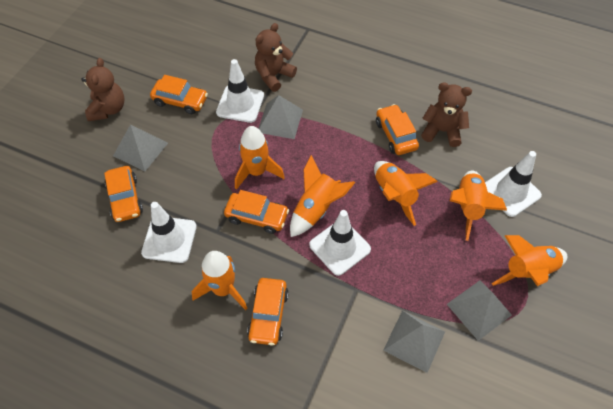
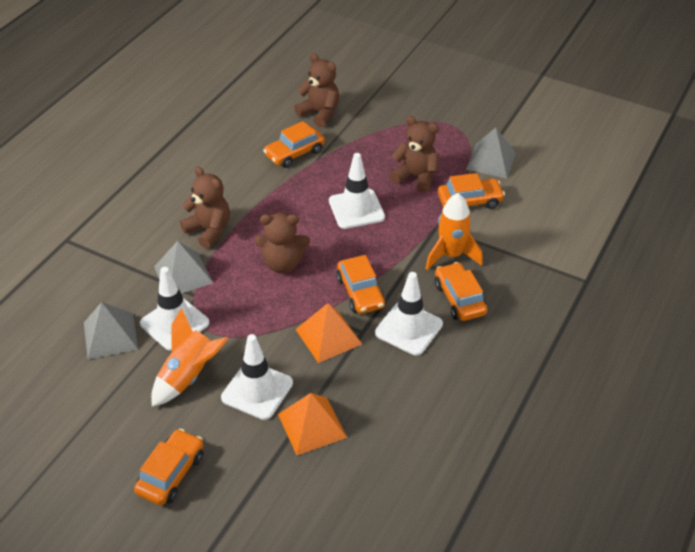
brown teddy bear: [81,58,125,121] [255,23,297,92] [421,82,472,147] = 3 -> [180,167,230,249] [255,213,310,273] [294,53,339,128] [390,116,439,193] = 4
grey pyramid: [113,124,168,171] [258,95,303,139] [383,311,445,373] [447,280,512,341] = 4 -> [84,302,138,359] [154,241,213,294] [466,127,516,178] = 3
orange pyramid: none = 0 -> [278,393,347,455] [296,303,362,363] = 2
orange rocket: [192,251,248,310] [235,126,285,190] [290,155,355,237] [374,161,438,226] [450,171,507,241] [492,235,568,286] = 6 -> [151,308,229,407] [425,193,483,270] = 2

